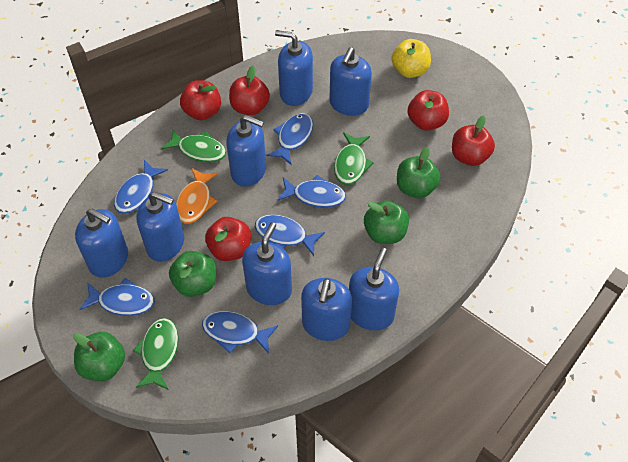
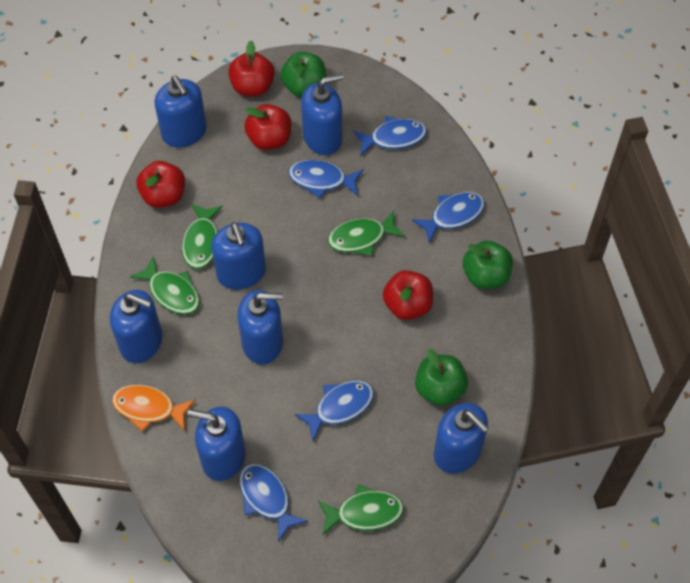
blue fish: [79,278,155,316] [114,160,168,214] [202,311,278,354] [255,214,325,256] [267,113,313,165] [277,175,346,208] = 6 -> [239,464,308,542] [288,160,364,198] [295,381,374,441] [353,116,427,156] [412,192,485,244] = 5
blue soap dispenser: [75,209,128,278] [137,192,184,262] [226,115,266,187] [242,222,292,305] [275,30,313,106] [301,278,352,341] [330,47,372,116] [349,248,399,331] = 8 -> [110,290,162,363] [155,76,207,148] [187,406,245,481] [211,222,266,290] [237,290,283,364] [301,73,344,155] [434,403,489,474] = 7
green apple: [73,332,125,381] [169,251,216,297] [364,200,409,244] [397,147,441,198] = 4 -> [280,52,326,97] [415,349,468,406] [463,240,513,289] = 3
green fish: [133,318,179,390] [161,130,226,163] [334,132,374,185] = 3 -> [130,257,200,315] [182,204,222,269] [318,484,404,535] [328,211,405,256] = 4
red apple: [180,80,221,120] [205,217,251,261] [229,66,270,116] [408,90,449,131] [452,116,495,166] = 5 -> [137,161,185,208] [228,41,275,97] [244,104,292,150] [383,270,433,320] = 4
yellow apple: [392,39,431,78] = 1 -> none = 0

